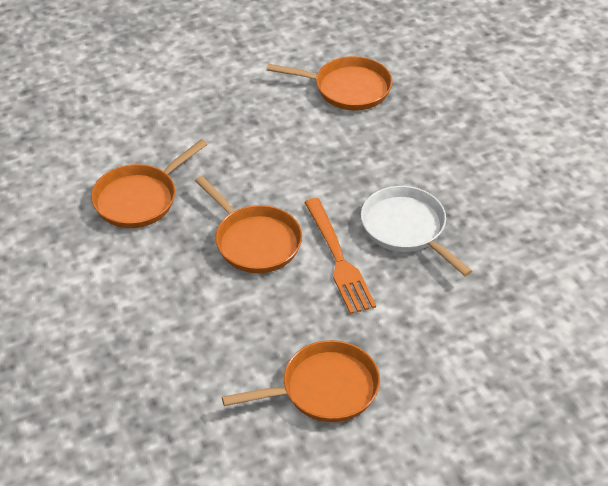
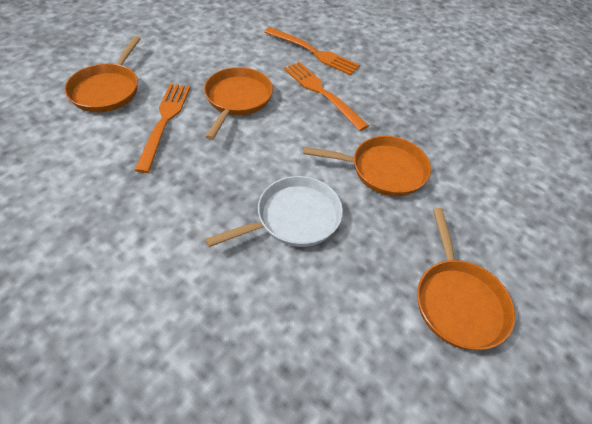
orange fork: [304,198,376,314] = 1 -> [134,84,190,173] [264,27,360,75] [284,62,369,131] = 3

